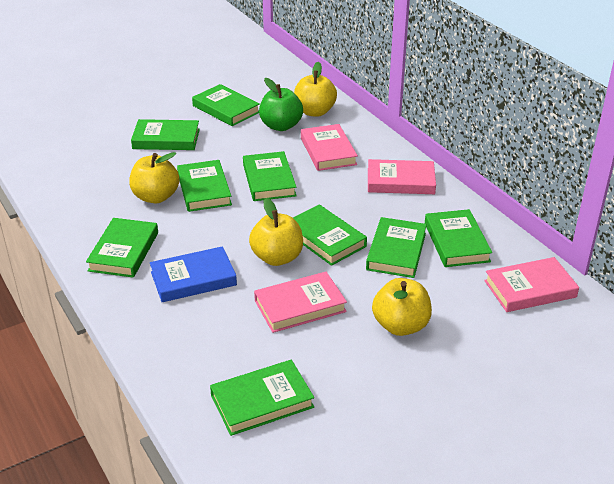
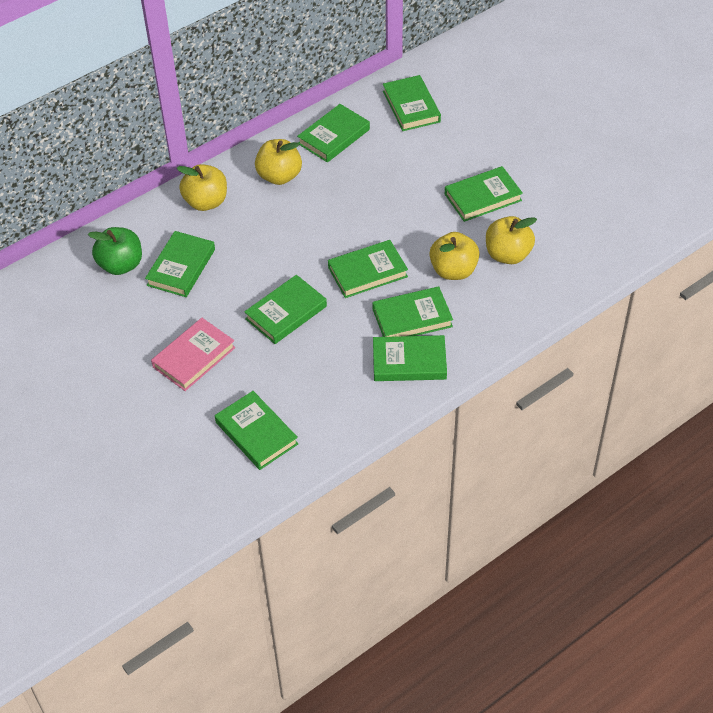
blue book: [150,246,237,302] = 1 -> none = 0
pink book: [254,272,347,333] [301,124,358,171] [368,159,436,194] [484,257,579,312] = 4 -> [151,318,235,391] = 1

